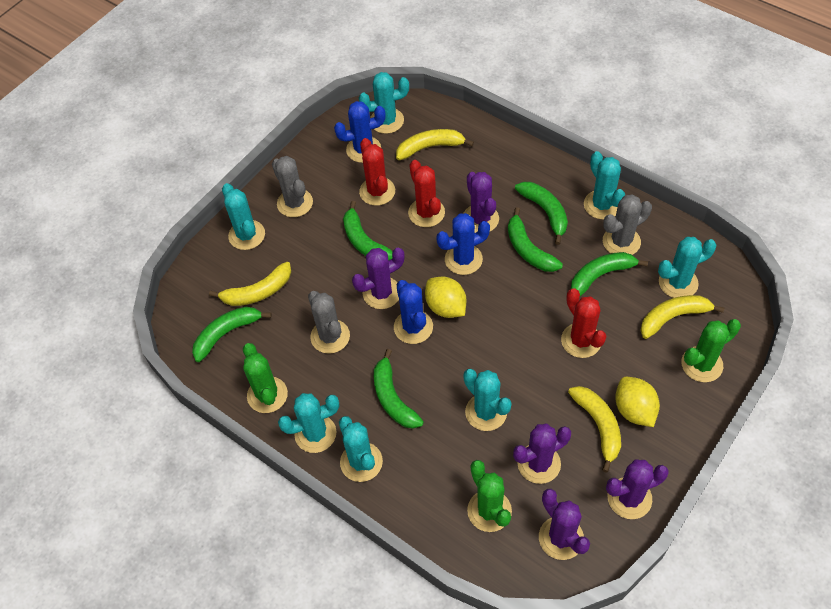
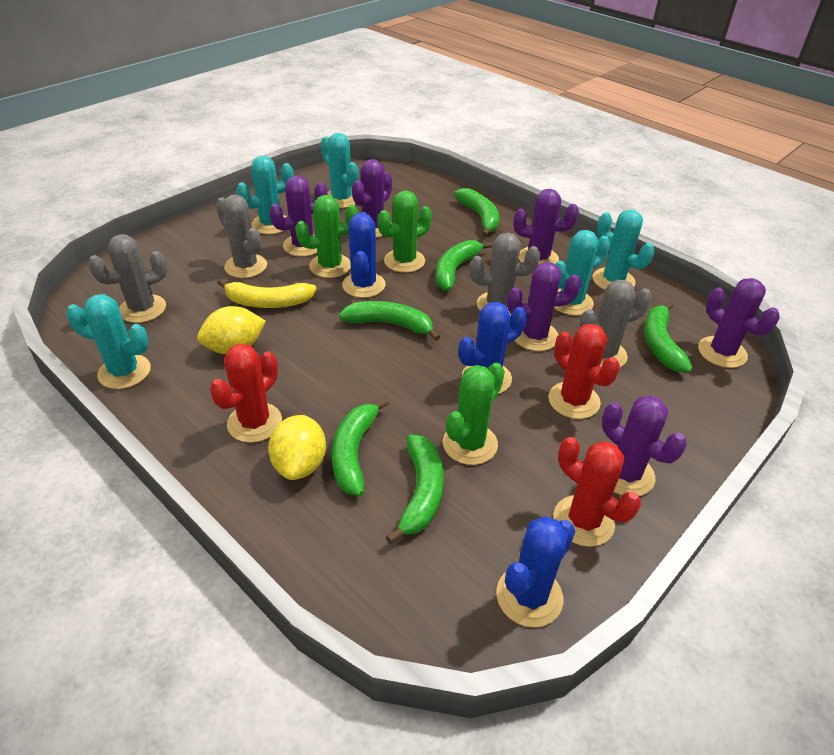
grey cactus: [272,156,313,217] [308,291,350,354] [603,194,652,255] = 3 -> [88,234,167,323] [216,195,267,278] [470,233,540,316] [579,280,652,367] = 4
purple cactus: [352,248,405,309] [463,172,499,233] [513,423,571,484] [539,489,590,560] [606,459,669,519] = 5 -> [269,176,328,257] [352,159,392,238] [507,262,581,351] [514,189,579,264] [602,395,687,496] [698,278,779,368] = 6
turquoise cactus: [222,183,265,250] [278,393,339,453] [339,416,383,482] [359,72,409,134] [463,369,512,431] [584,151,625,220] [658,237,717,298] = 7 -> [66,294,151,389] [236,156,294,234] [320,133,359,208] [554,230,610,316] [593,210,655,290] = 5
yellow banana: [209,262,291,306] [396,129,474,160] [568,386,621,473] [640,295,724,339] = 4 -> [217,279,316,308] = 1

